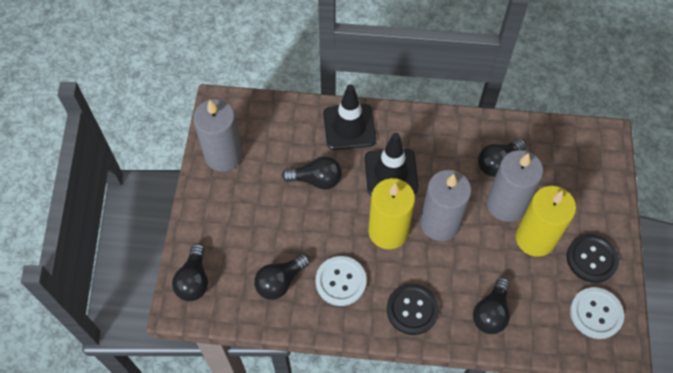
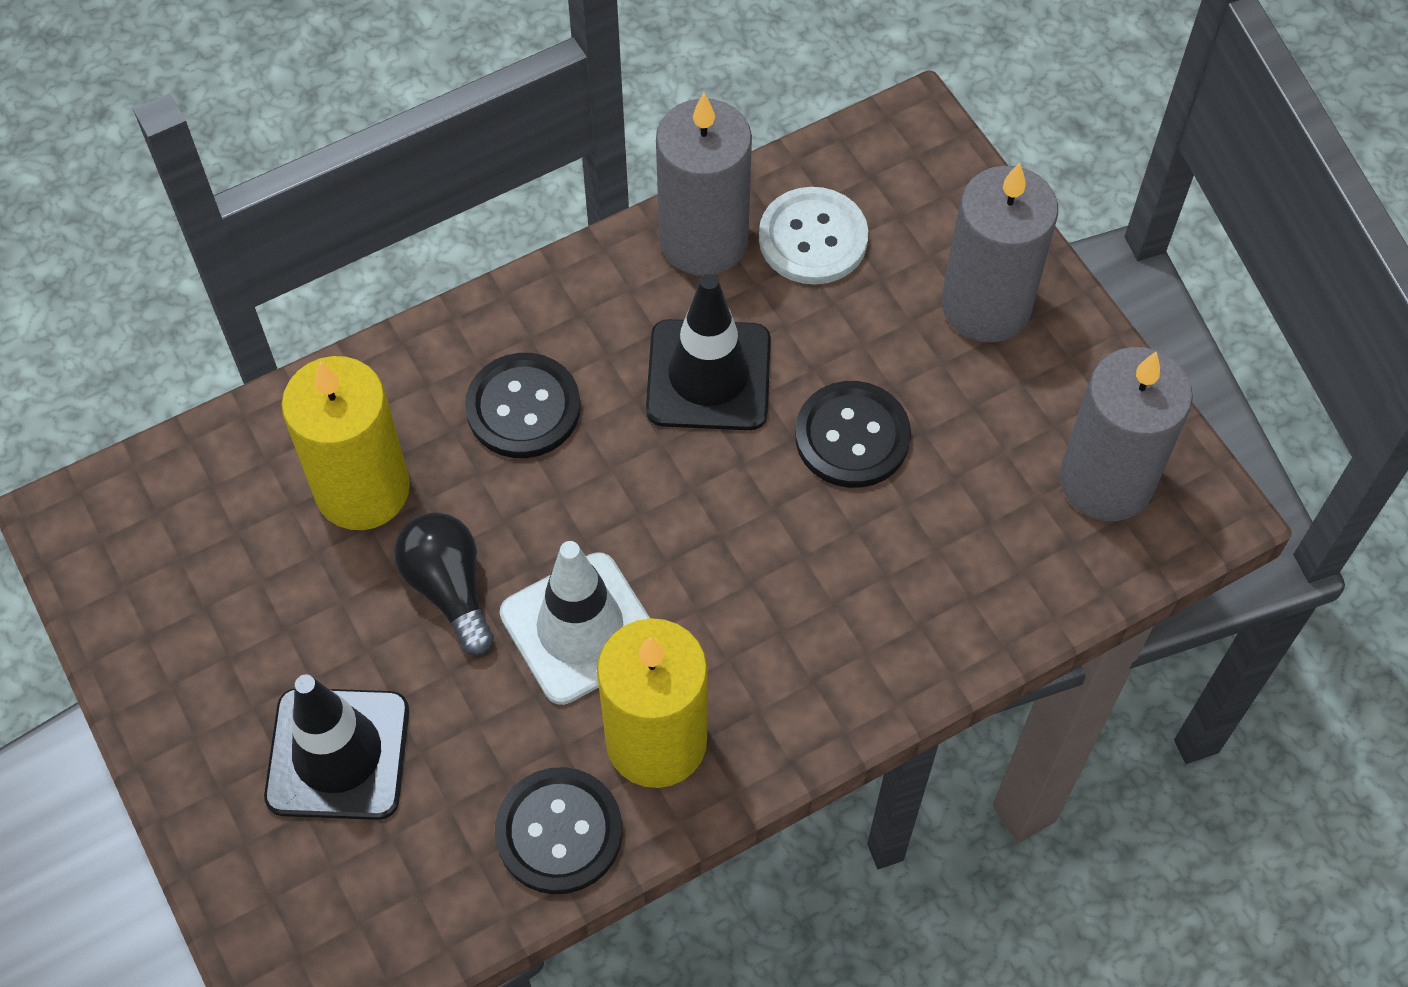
black button: [387,283,439,335] [567,234,619,283] = 2 -> [465,353,580,458] [495,767,623,894] [795,381,911,488] = 3
black light bulb: [172,243,208,301] [254,254,310,300] [282,157,342,190] [473,277,510,334] [478,138,526,177] = 5 -> [394,512,494,655] = 1
white button: [316,256,367,306] [570,287,624,339] = 2 -> [759,187,868,285] = 1
white traffic cone: none = 0 -> [500,541,650,705] = 1

